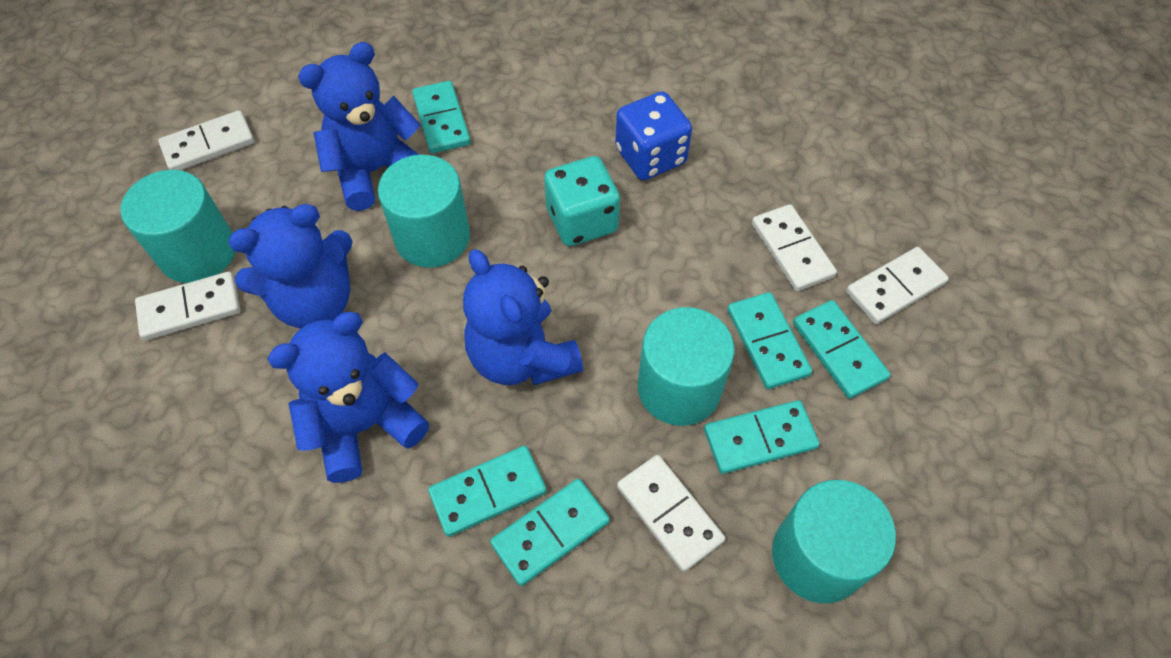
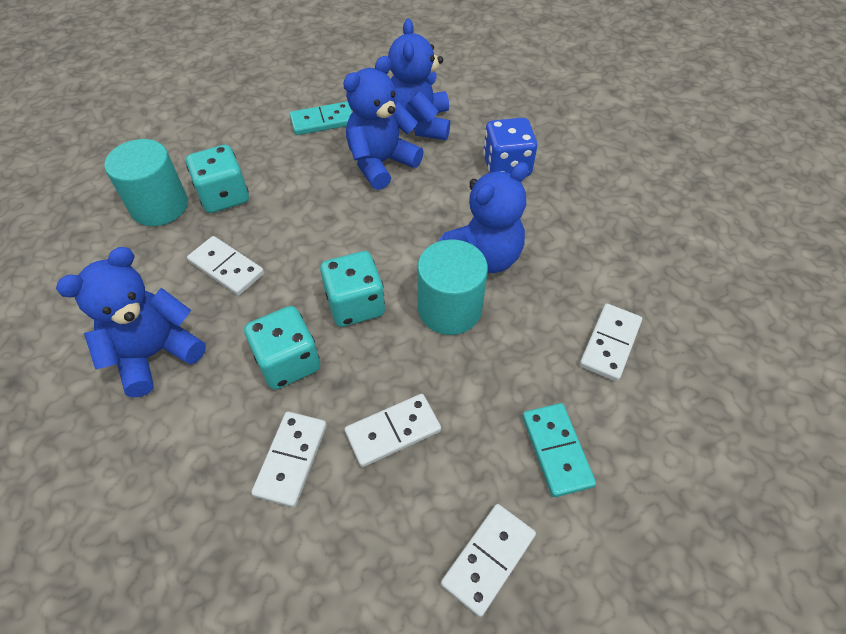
turquoise cylinder: [120,170,235,283] [378,155,470,268] [638,307,734,426] [772,480,896,603] = 4 -> [105,139,188,226] [417,239,488,335] = 2
turquoise dice: [544,156,620,246] = 1 -> [186,145,249,213] [244,306,320,390] [320,251,385,327] = 3
turquoise domino: [412,81,471,153] [428,446,547,537] [490,479,610,586] [704,400,820,474] [727,292,812,389] [793,300,890,399] = 6 -> [290,102,352,135] [522,403,596,497] = 2

